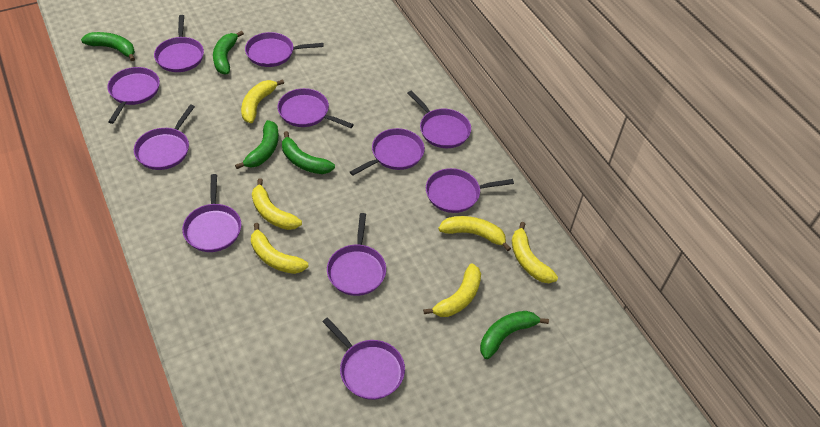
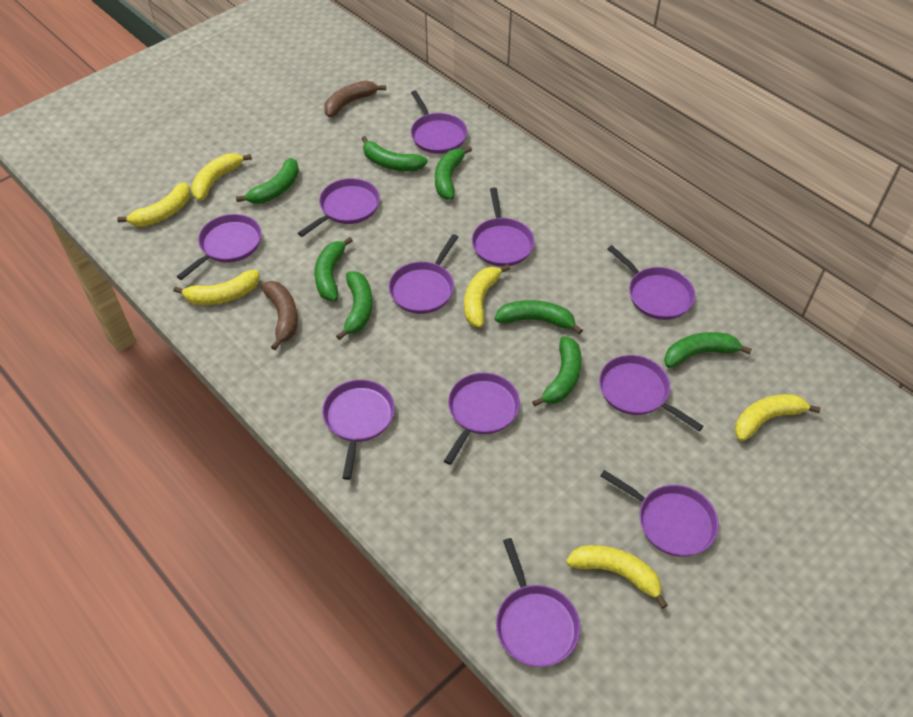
brown banana: none = 0 -> [261,281,298,350] [324,81,386,117] = 2
green banana: [81,32,135,61] [213,31,244,74] [235,120,279,169] [282,131,335,174] [480,311,549,359] = 5 -> [236,158,299,204] [314,237,353,301] [336,271,373,340] [361,136,428,171] [435,146,472,200] [495,300,583,334] [532,336,582,407] [664,332,752,368] = 8

